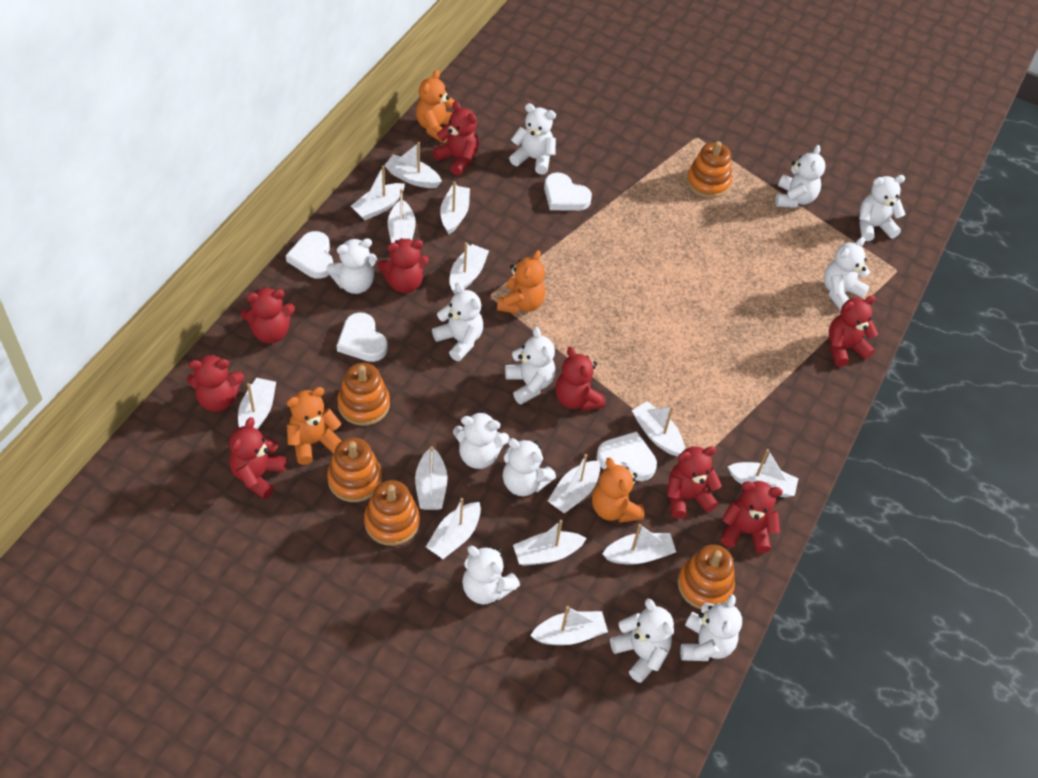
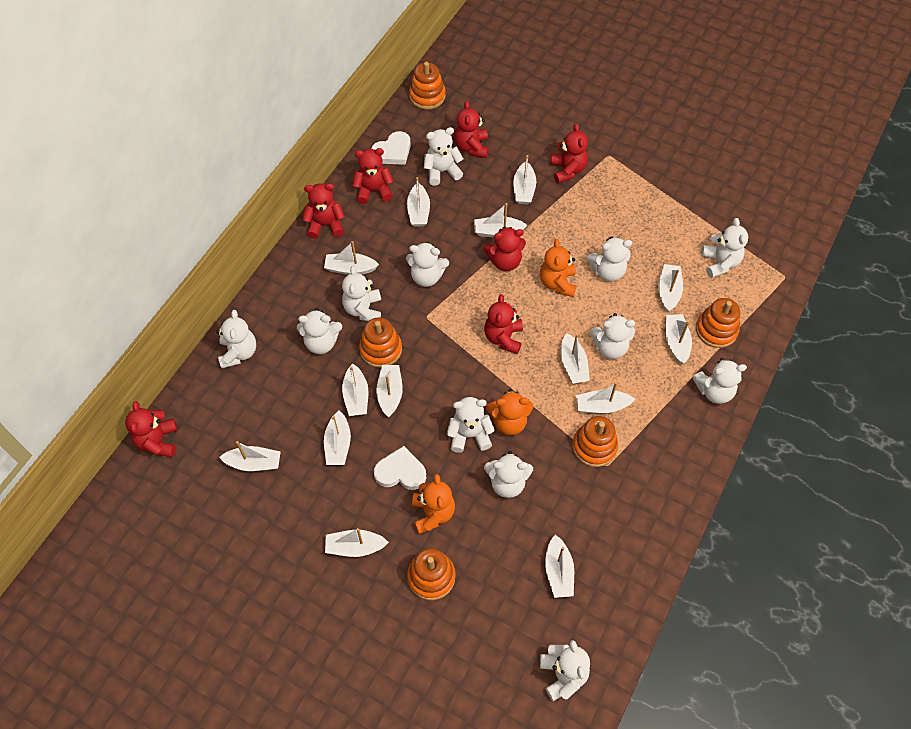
orange teddy bear: [287,387,342,465] [416,70,455,143] [497,250,546,314] [592,457,644,523] = 4 -> [412,474,455,534] [486,389,533,435] [540,239,576,297] = 3
red teddy bear: [187,354,244,412] [229,417,286,499] [241,287,295,343] [377,238,429,293] [433,101,479,176] [555,347,605,411] [667,446,722,518] [721,481,783,553] [829,295,878,367] = 9 -> [125,401,177,457] [302,183,345,239] [352,148,393,204] [454,101,489,158] [483,226,526,271] [484,294,523,354] [550,123,588,184] = 7
white heart: [286,231,333,279] [337,312,388,362] [544,172,592,211] [596,431,657,481] = 4 -> [371,131,411,165] [374,446,426,490] = 2

